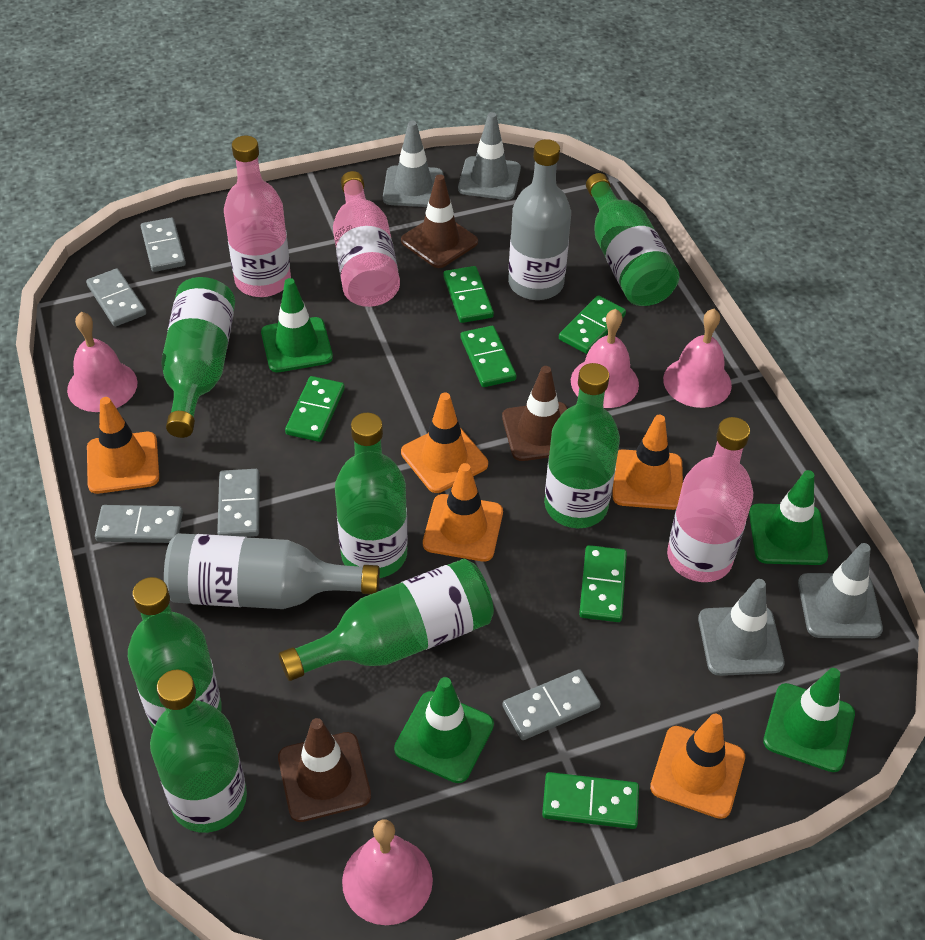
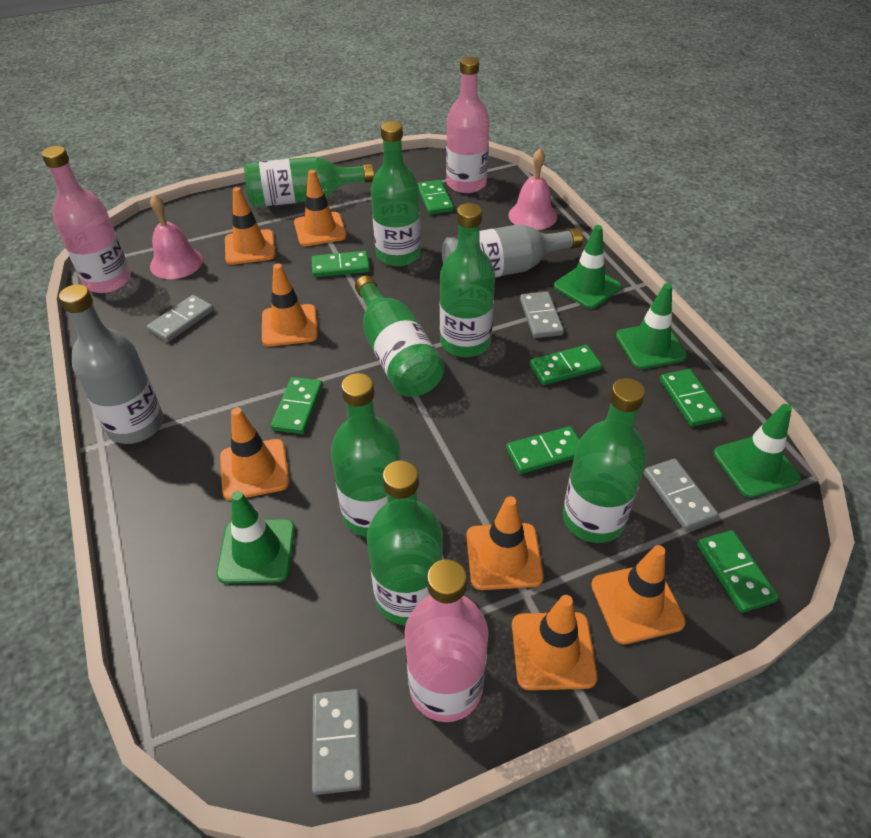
brown traffic cone: [278,718,371,822] [401,174,478,268] [502,366,568,461] = 3 -> none = 0
green domino: [285,376,345,442] [443,266,494,323] [461,326,516,387] [542,772,639,829] [559,295,626,354] [579,545,627,622] = 6 -> [271,377,323,434] [311,251,370,277] [418,180,454,215] [506,426,580,474] [530,345,602,385] [660,369,723,427] [697,530,779,613] = 7
grey domino: [86,268,146,327] [95,505,183,543] [141,218,186,272] [217,469,260,537] [502,669,601,740] = 5 -> [147,295,214,342] [312,689,363,795] [520,292,564,338] [644,459,718,530] = 4
grey traffic cone: [383,120,443,207] [458,112,521,200] [698,579,785,676] [798,543,883,638] = 4 -> none = 0
orange traffic cone: [87,397,159,494] [401,393,488,493] [423,463,503,562] [613,415,683,510] [650,714,745,819] = 5 -> [220,408,290,500] [225,187,276,265] [262,263,318,346] [294,170,347,246] [466,496,544,590] [512,595,598,690] [591,545,686,644] = 7
pink bell: [67,312,138,412] [342,819,433,925] [571,309,639,408] [663,309,732,408] = 4 -> [150,194,203,279] [509,148,557,230] = 2

